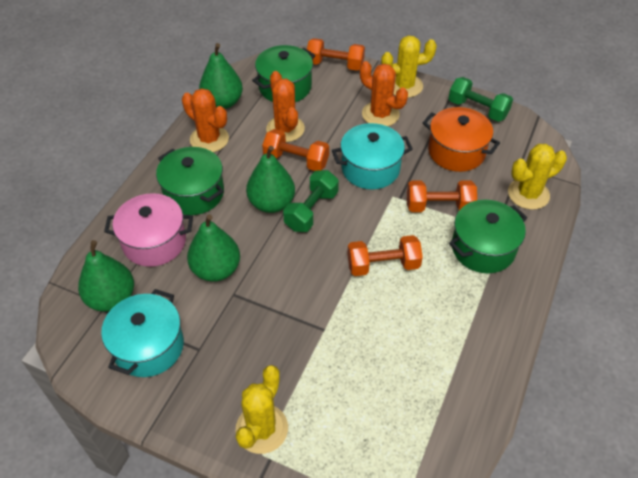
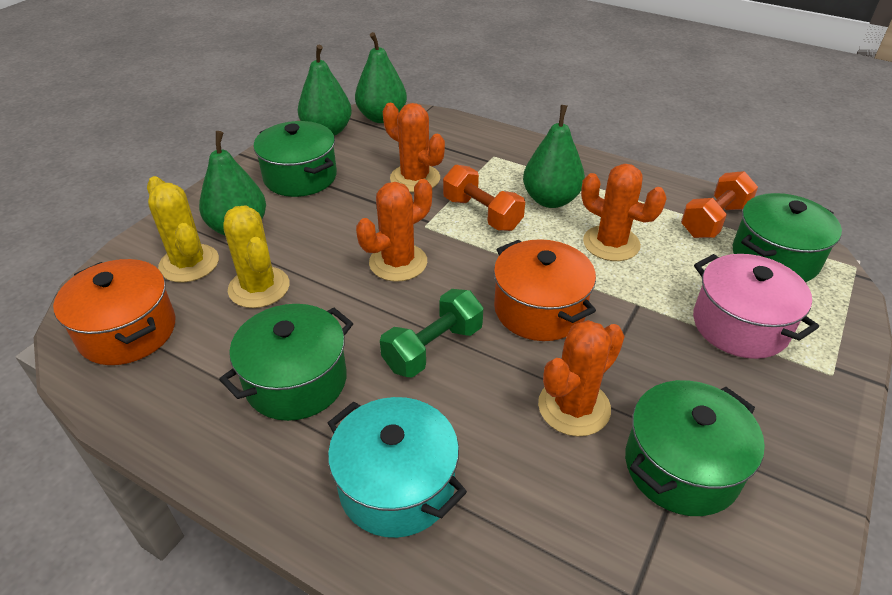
green dumbbell: [283,170,339,232] [448,77,513,122] = 2 -> [380,289,483,378] = 1
green pot: [156,147,224,215] [252,45,315,102] [449,200,527,273] = 3 -> [219,304,353,421] [254,121,337,197] [625,380,765,516] [733,193,842,282] = 4
orange cactus: [182,88,229,152] [266,71,305,142] [360,61,408,126] = 3 -> [356,179,432,282] [383,103,445,192] [538,320,625,436] [581,164,667,261] = 4
orange dumbbell: [262,129,329,171] [307,38,365,71] [347,235,423,276] [407,180,477,212] = 4 -> [443,164,525,231] [681,171,758,238] = 2
orange pot: [423,107,500,172] = 1 -> [53,259,176,365] [494,239,596,341] = 2
turquoise pot: [101,289,184,377] [332,123,413,189] = 2 -> [328,397,467,538] = 1
yellow cactus: [236,365,288,454] [381,35,437,98] [508,144,567,210] = 3 -> [147,176,219,282] [223,205,289,308] = 2

